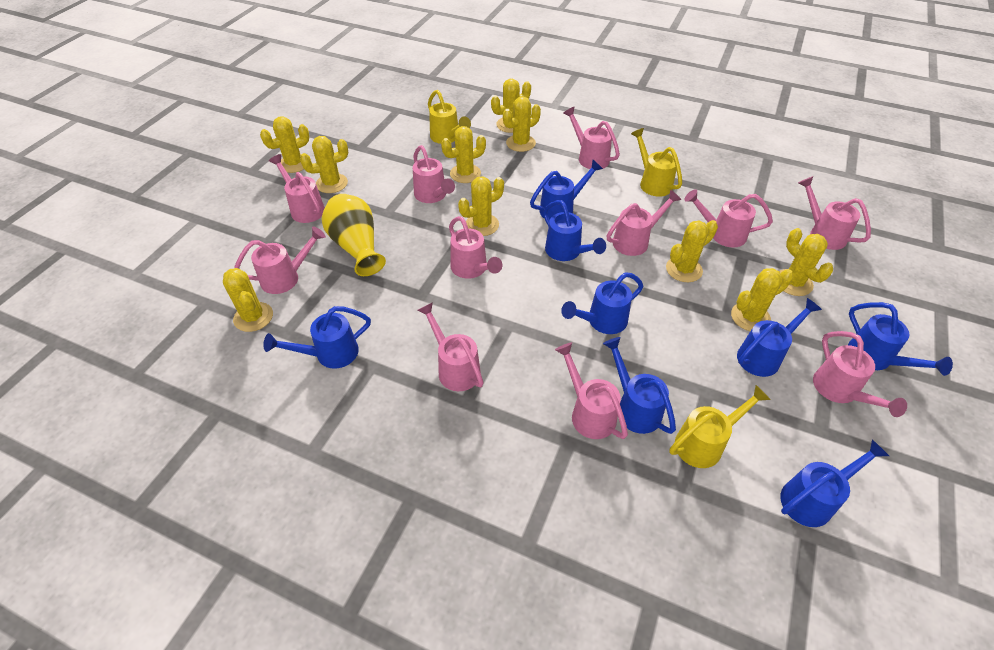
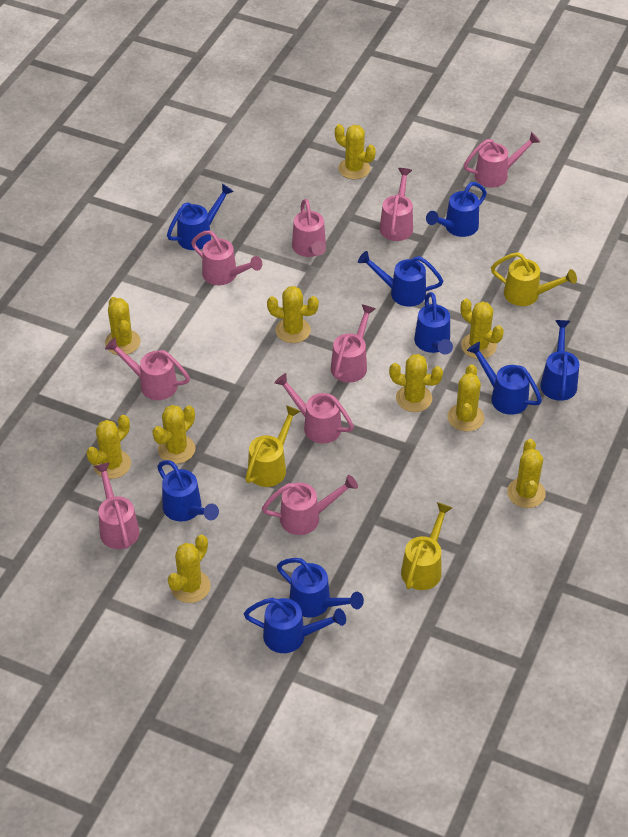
blue watering can: [263,306,371,369] [530,159,603,220] [543,200,606,261] [561,272,643,334] [603,337,676,434] [737,298,822,377] [780,439,889,527] [848,302,953,376] = 8 -> [157,460,219,521] [167,184,234,250] [244,598,346,653] [277,558,364,618] [358,251,443,307] [414,292,453,355] [426,182,487,237] [467,342,542,415] [540,320,580,401] = 9
pink watering can: [235,227,326,294] [269,154,325,223] [413,145,455,203] [417,302,484,391] [449,216,502,279] [555,342,628,439] [563,106,620,169] [607,190,682,256] [684,189,773,248] [798,176,871,250] [813,331,907,417] = 11 -> [94,462,140,549] [105,338,190,400] [191,230,262,285] [262,475,358,535] [274,373,354,444] [292,199,326,257] [331,304,376,383] [380,168,413,241] [464,132,540,187] = 9
yellow vase: [322,194,386,276] = 1 -> none = 0

